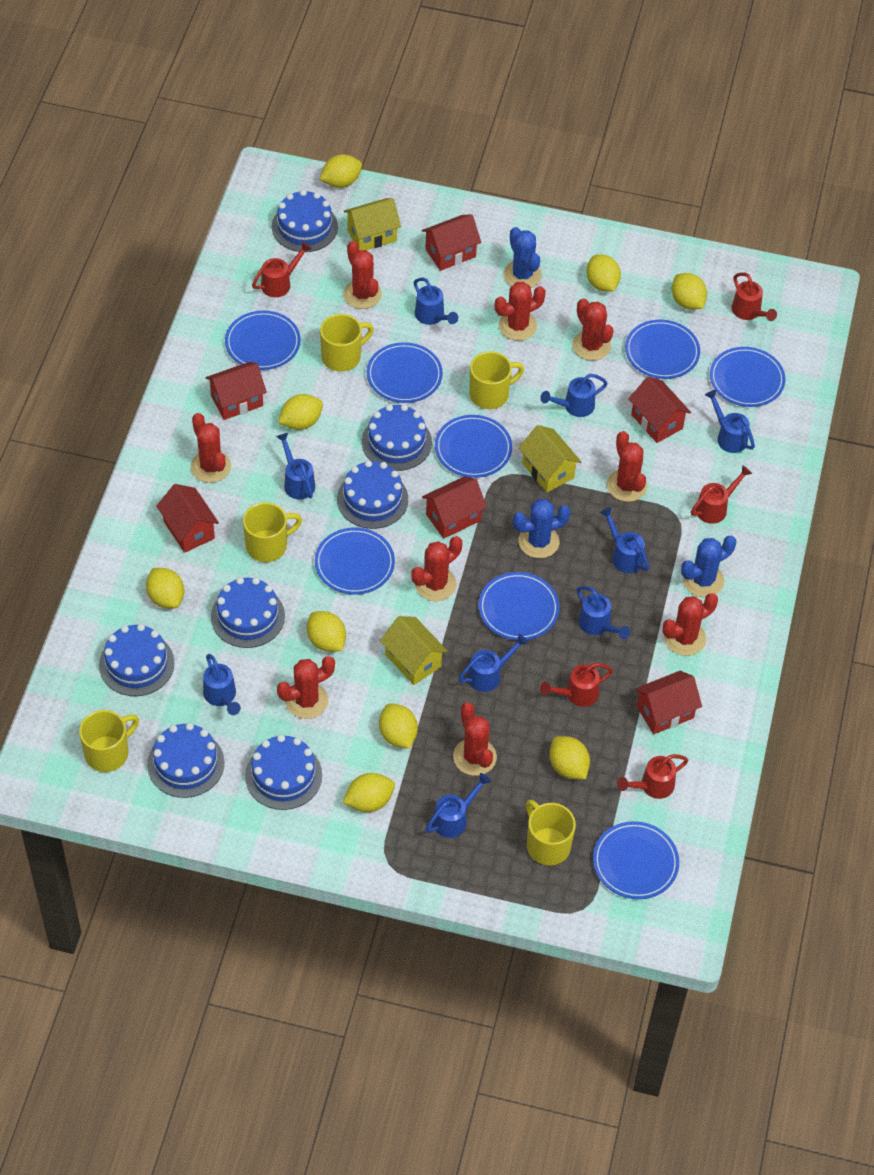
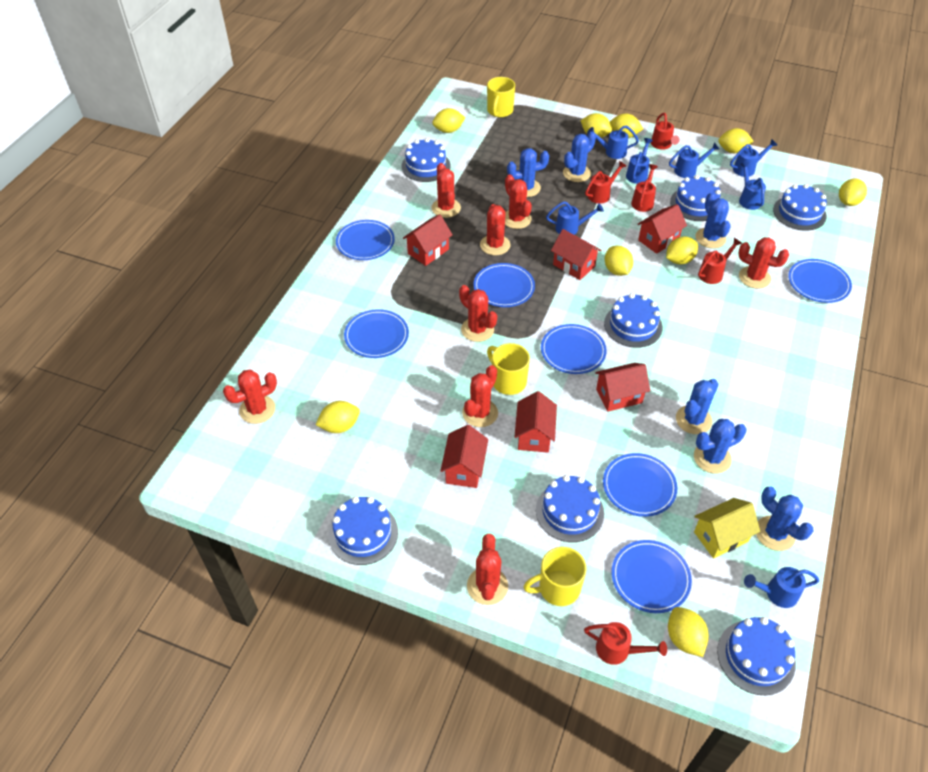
blue cactus: [504,227,542,288] [513,499,571,558] [681,535,736,597] = 3 -> [507,148,549,197] [563,132,596,182] [676,379,718,434] [694,419,746,473] [695,192,731,248] [756,486,813,551] = 6
blue plate: [225,311,301,370] [315,528,395,595] [367,342,443,403] [435,415,512,478] [479,572,559,640] [593,821,679,899] [625,320,700,379] [710,347,786,407] = 8 -> [336,220,395,260] [344,309,409,358] [473,263,535,307] [541,324,607,374] [603,453,677,517] [611,540,692,613] [788,259,852,303] = 7
blue watering can: [203,654,241,715] [276,433,315,500] [414,278,458,325] [425,773,491,838] [458,634,528,692] [540,374,608,417] [577,586,630,639] [600,507,649,573] [705,389,755,453] = 9 -> [546,201,604,235] [587,125,639,159] [626,138,653,184] [669,142,719,178] [730,139,778,177] [739,162,766,210] [744,567,819,608] = 7
red cactus: [191,413,231,483] [277,656,335,719] [343,241,382,309] [411,536,462,601] [453,703,497,776] [495,282,546,341] [572,298,613,361] [607,431,647,502] [663,593,718,656] = 9 -> [223,370,277,424] [431,163,461,218] [459,285,497,342] [462,365,498,427] [467,534,508,605] [480,204,510,255] [505,174,532,229] [738,237,789,289] = 8
yellow house: [344,198,401,250] [380,616,448,685] [518,425,582,493] = 3 -> [694,498,760,558] = 1
yellow mug: [79,710,139,772] [243,502,302,562] [320,314,374,371] [469,351,524,409] [526,800,576,865] = 5 -> [487,77,515,117] [487,343,530,395] [524,547,586,606] = 3

